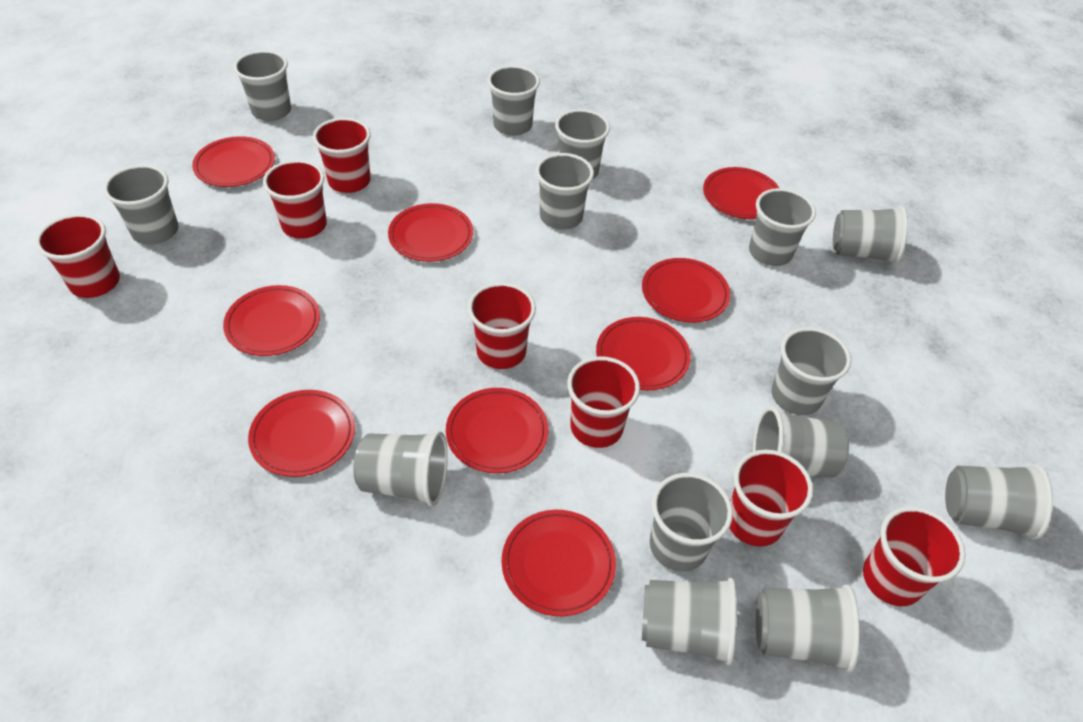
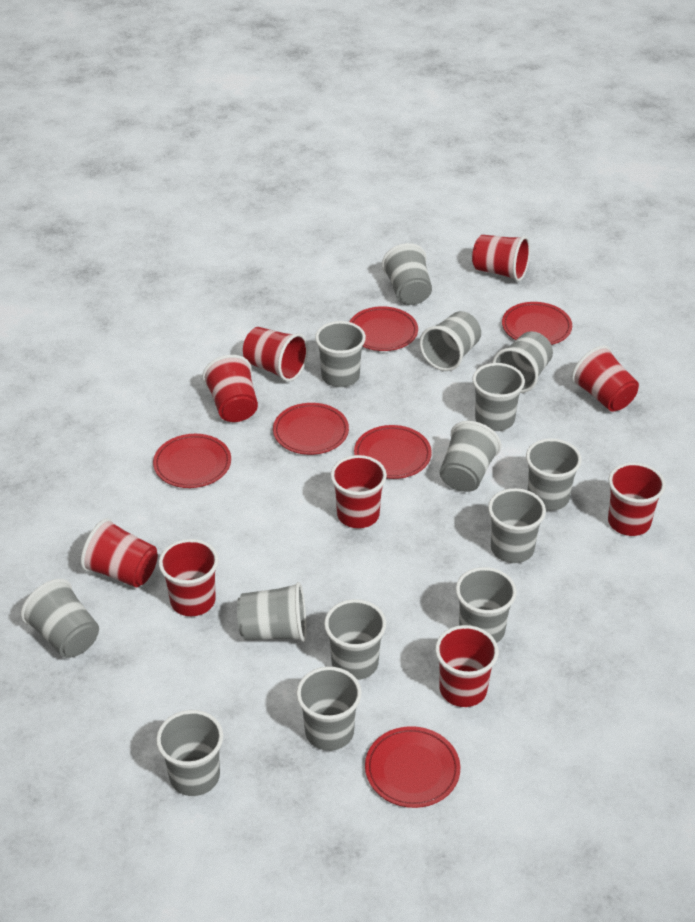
red cup: [35,214,120,298] [263,160,327,239] [313,118,371,193] [468,282,536,369] [567,356,640,448] [730,450,813,547] [863,507,965,606] = 7 -> [81,518,158,587] [159,539,219,616] [202,355,258,422] [243,327,308,382] [331,455,387,528] [435,625,499,707] [472,235,530,282] [571,345,639,412] [608,462,666,536] = 9
red plate: [192,136,275,187] [223,285,320,356] [248,390,355,477] [388,203,473,262] [446,388,548,473] [502,510,616,616] [596,317,691,390] [642,258,730,323] [703,167,779,219] = 9 -> [153,434,231,488] [273,403,349,455] [349,306,418,351] [354,425,432,479] [365,726,460,808] [502,302,572,345] = 6

